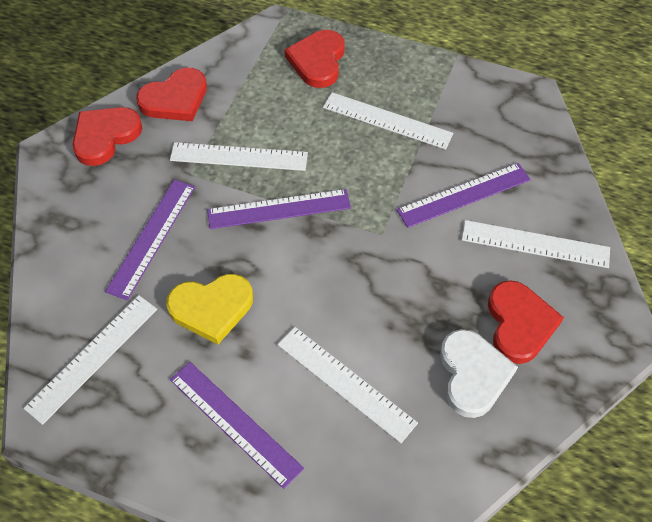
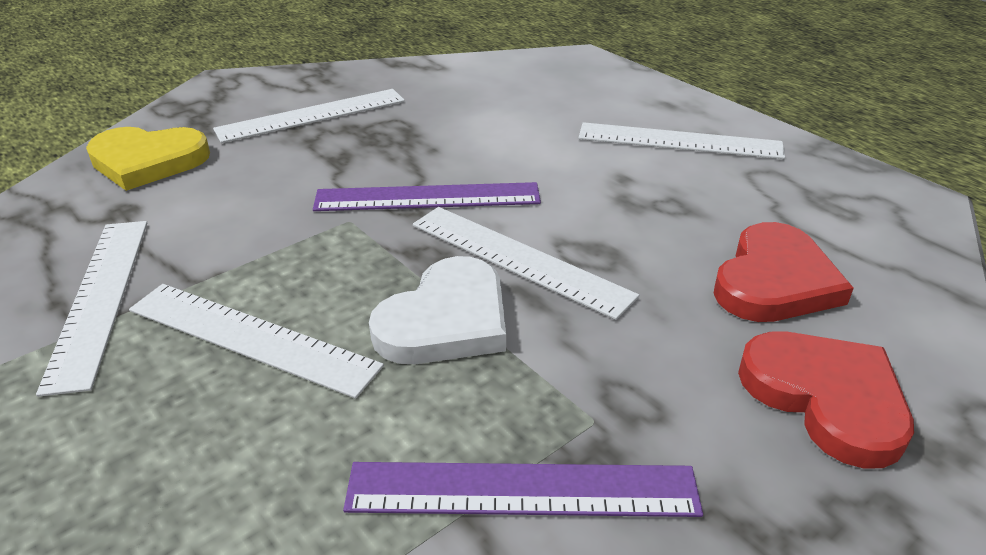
purple ruler: [105,179,195,300] [170,362,304,489] [207,189,351,229] [397,163,531,228] = 4 -> [313,182,541,211] [343,462,703,517] = 2
red heart: [72,107,142,166] [136,68,207,121] [284,30,345,88] [488,280,564,364] = 4 -> [714,222,854,322] [738,331,914,469] = 2

